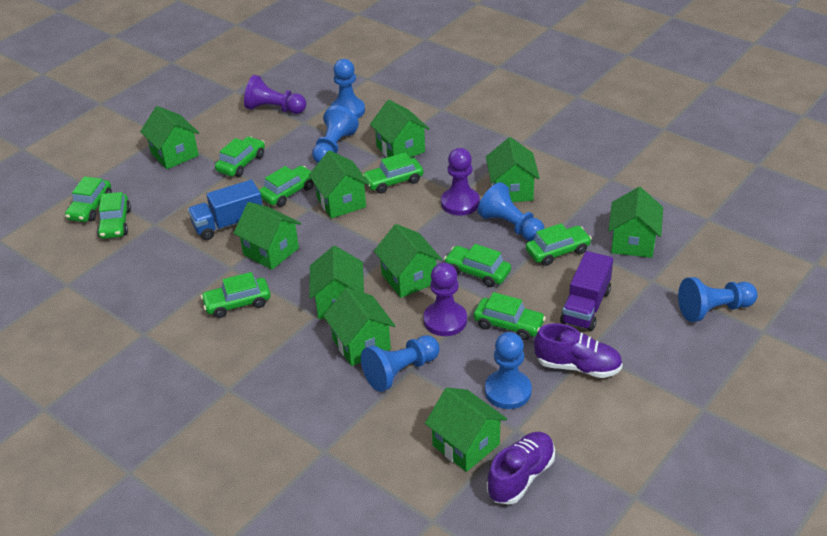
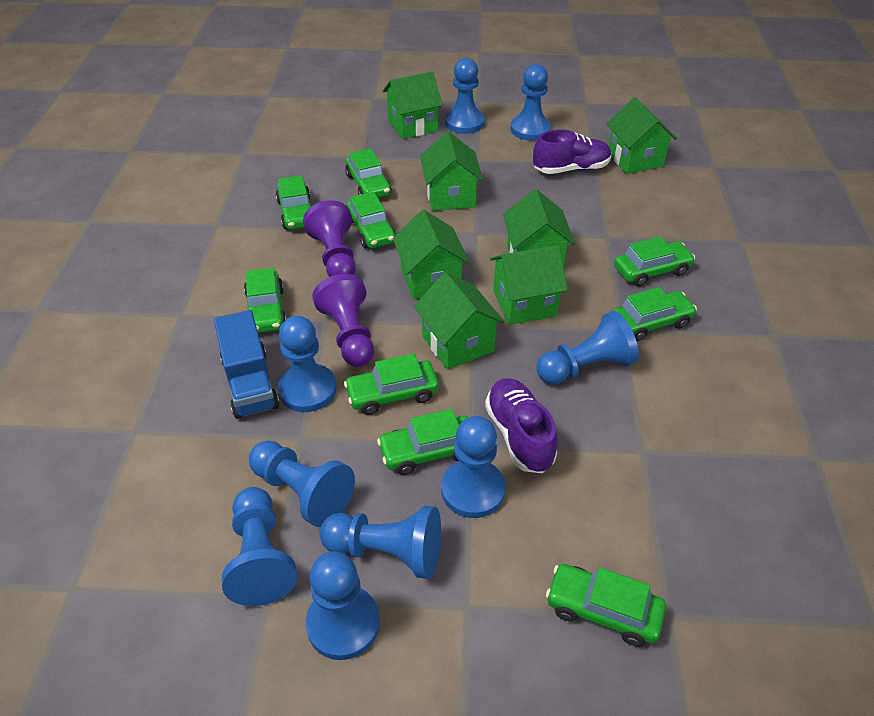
blue pawn: [312,105,359,163] [331,59,365,119] [361,335,440,392] [478,182,545,241] [485,332,532,409] [678,277,757,322] = 6 -> [222,487,297,606] [249,441,355,527] [278,316,337,412] [306,551,380,660] [320,506,441,579] [441,416,506,518] [445,58,484,134] [511,64,551,141] [536,311,639,384] = 9
green house: [140,106,199,169] [233,202,301,270] [309,150,370,219] [309,246,364,319] [323,287,395,366] [370,100,429,158] [374,224,442,298] [425,388,507,472] [486,137,540,202] [608,187,663,258] = 10 -> [383,72,443,139] [393,210,469,299] [414,272,505,370] [420,132,483,211] [490,245,568,325] [503,189,575,267] [607,97,677,174] = 7
purple pawn: [244,75,306,114] [423,263,467,336] [441,148,480,216] = 3 -> [303,200,356,277] [312,274,374,367] = 2
purple truck: [560,251,613,331] = 1 -> none = 0

